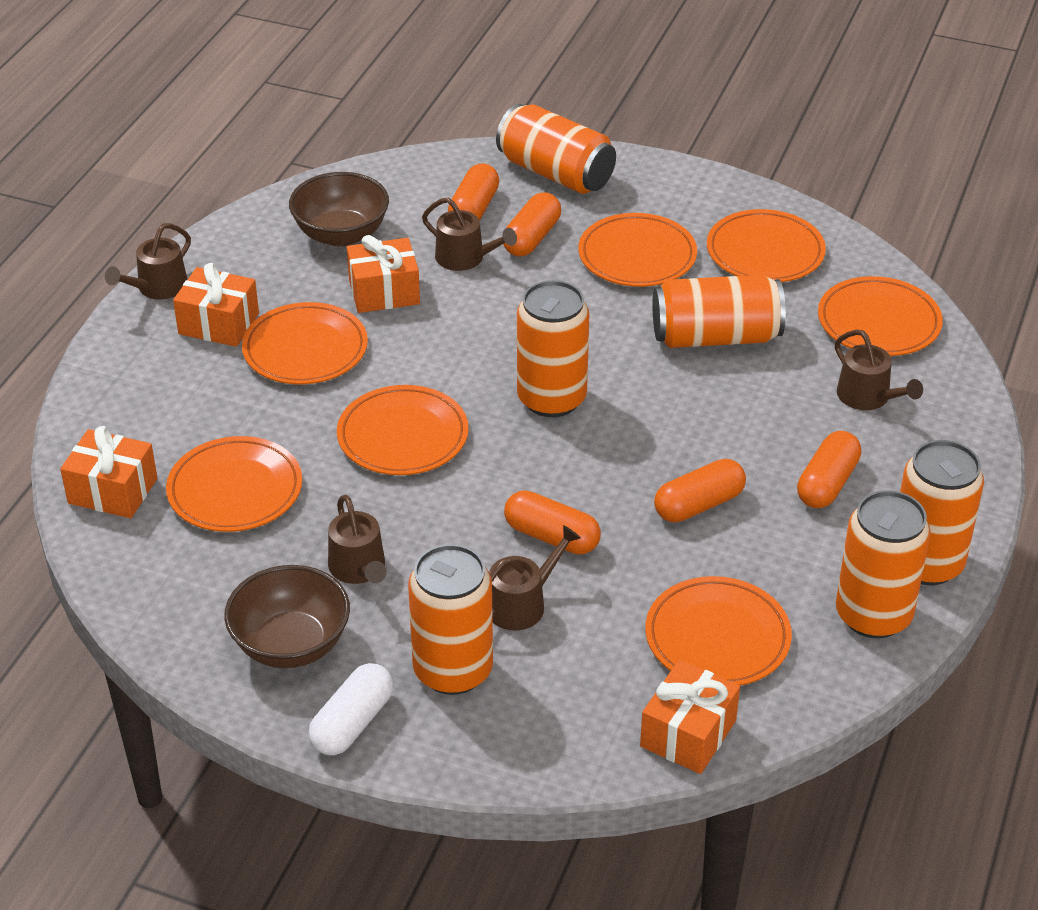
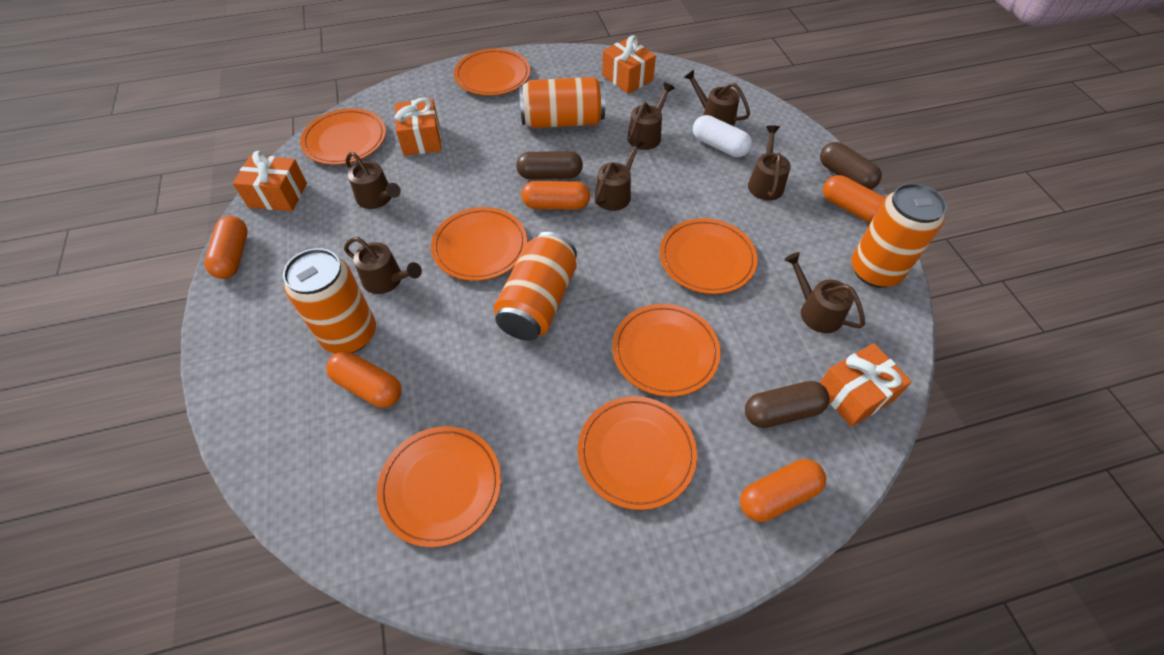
brown bowl: [224,565,350,668] [289,172,389,247] = 2 -> none = 0
brown capsule: none = 0 -> [516,151,583,179] [745,381,830,428] [820,142,882,190] = 3
brown watering can: [105,223,191,300] [328,495,387,584] [422,197,517,271] [489,525,581,631] [835,330,923,410] = 5 -> [344,237,422,294] [346,152,401,209] [595,138,645,211] [627,82,675,150] [684,70,750,126] [748,125,791,200] [784,252,865,333] = 7
orange can: [408,544,493,695] [496,104,616,194] [517,280,589,417] [653,275,786,348] [836,490,931,638] [900,440,984,585] = 6 -> [283,248,376,354] [493,232,577,341] [519,77,605,128] [851,183,947,288] = 4

